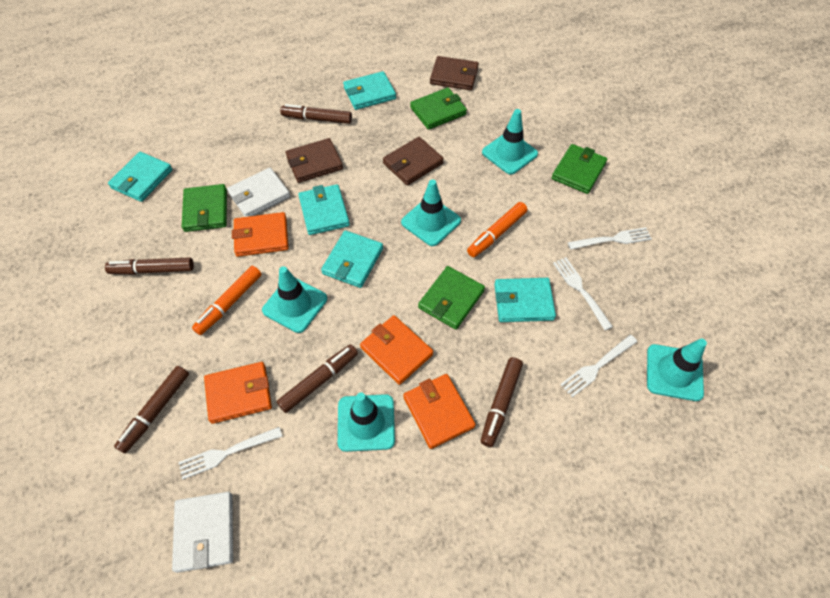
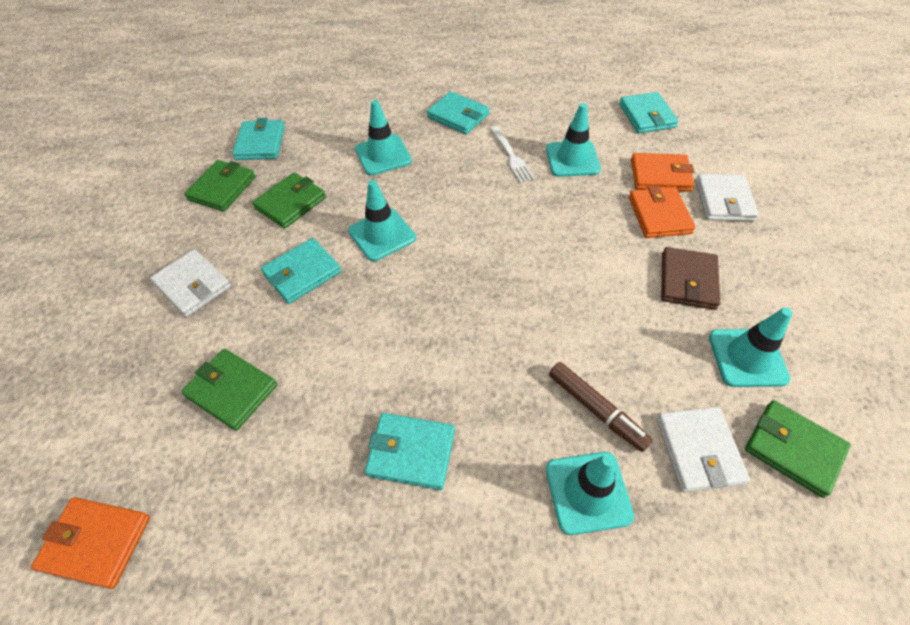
brown marker: [105,257,194,275] [114,366,189,453] [277,344,358,413] [280,104,352,124] [481,357,523,447] = 5 -> [549,362,652,452] = 1
brown wallet: [286,138,343,183] [383,137,444,185] [430,56,479,90] = 3 -> [661,247,720,310] = 1
orange marker: [192,266,262,335] [467,202,527,257] = 2 -> none = 0
orange wallet: [204,362,272,424] [232,212,289,257] [360,315,433,385] [403,374,476,449] = 4 -> [31,497,150,589] [629,185,695,238] [631,153,695,192] = 3
white fork: [179,427,283,479] [553,257,613,330] [560,335,637,397] [568,227,652,250] = 4 -> [490,126,535,183] = 1
white wallet: [172,492,233,573] [227,168,290,217] = 2 -> [150,249,231,317] [657,407,750,492] [696,174,759,221] = 3

